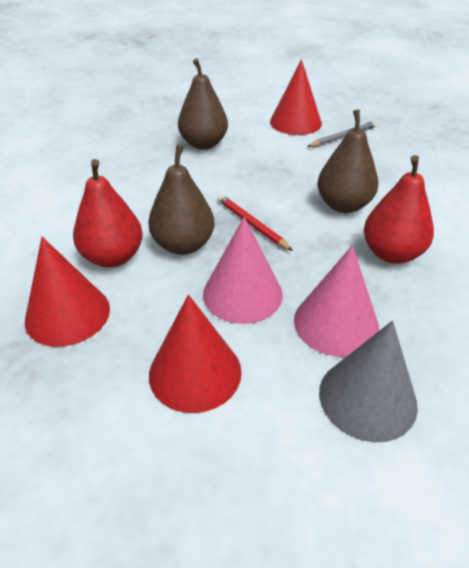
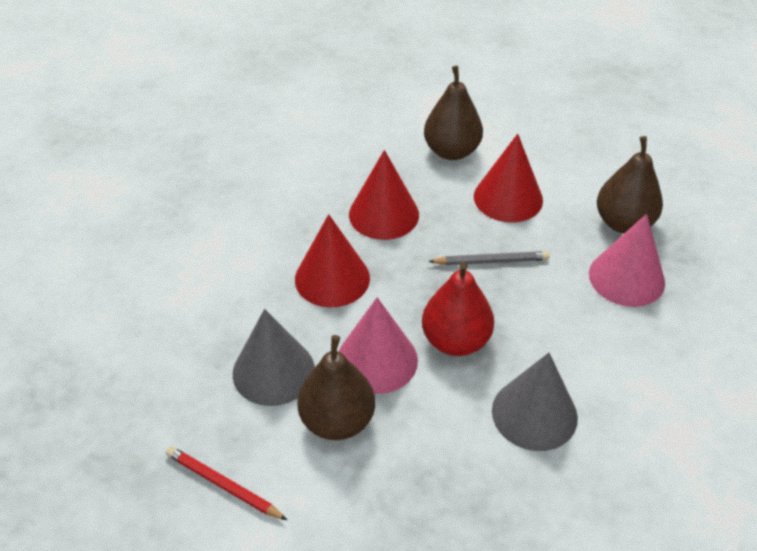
grey cone: [319,321,418,442] = 1 -> [233,309,315,406] [492,353,578,451] = 2
red pear: [73,159,143,267] [364,155,434,264] = 2 -> [422,262,494,356] = 1

